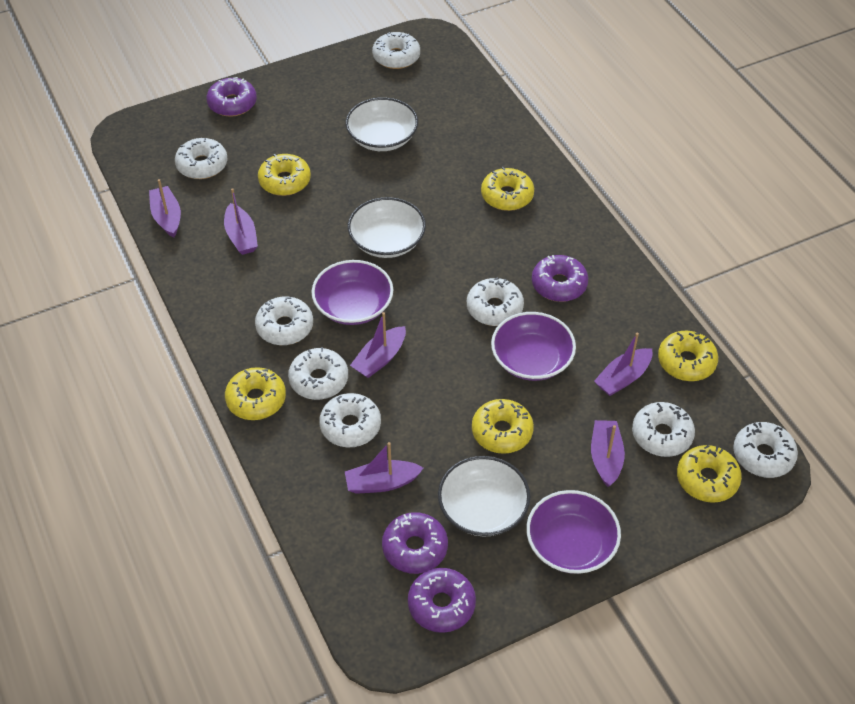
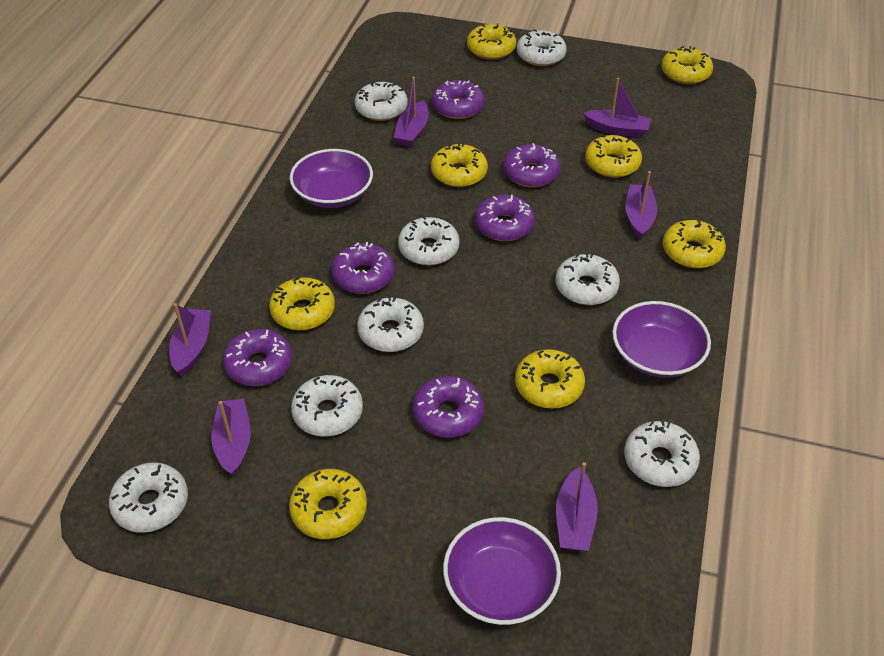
purple donut: [206,77,257,117] [382,512,448,574] [408,568,476,633] [532,255,588,302] = 4 -> [223,329,292,386] [331,242,395,294] [413,376,484,438] [432,80,485,119] [475,195,535,241] [503,143,560,187] = 6
white bowl: [345,97,418,151] [348,197,426,258] [438,456,531,537] = 3 -> none = 0
yellow donut: [225,367,286,420] [258,154,311,196] [472,399,534,454] [481,167,534,211] [658,331,718,381] [677,445,742,503] = 6 -> [269,277,335,330] [289,469,367,539] [431,142,488,187] [467,23,516,60] [515,349,585,409] [585,135,642,178] [661,46,713,84] [663,220,726,268] = 8

